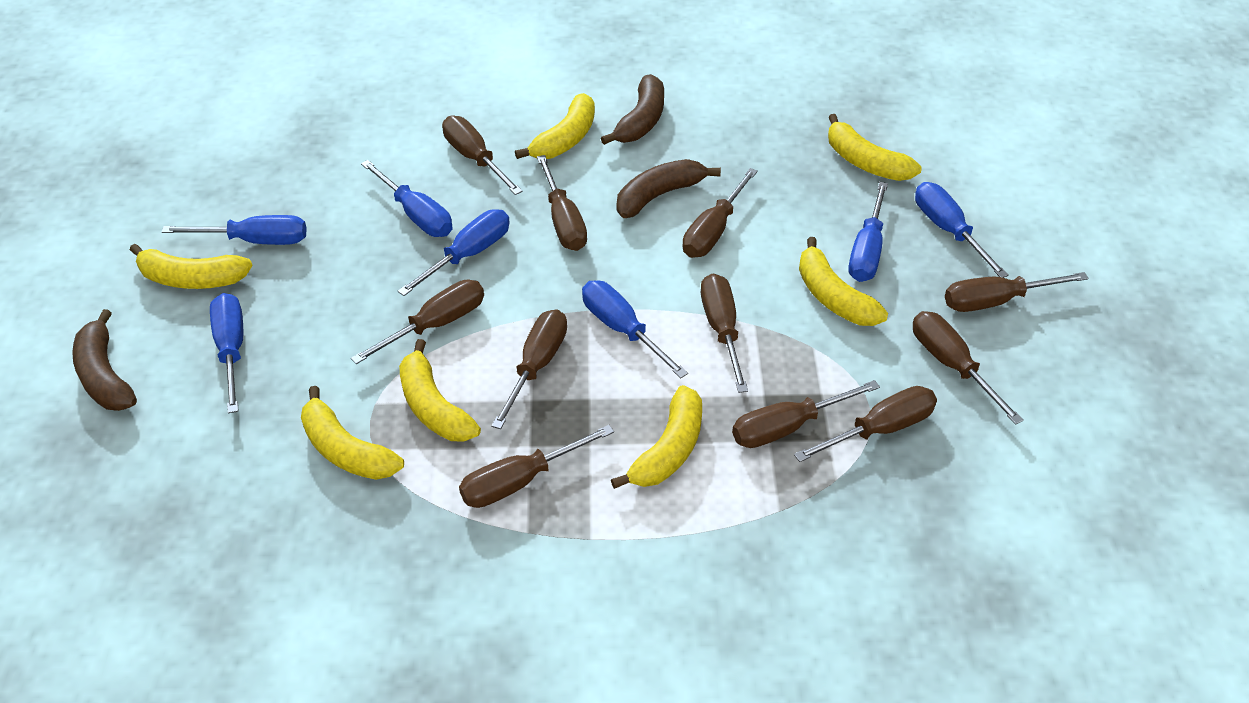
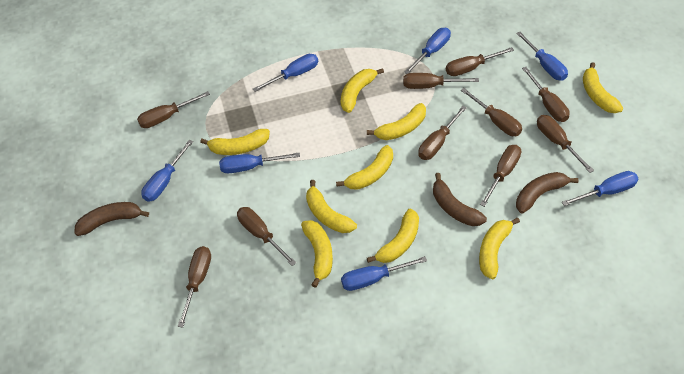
brown screwdriver: [351,280,484,364] [442,116,522,195] [459,425,614,508] [491,309,567,429] [537,155,587,251] [683,168,758,258] [701,273,748,393] [732,380,880,448] [794,386,937,462] [913,311,1024,425] [945,272,1089,312] = 11 -> [137,91,210,128] [178,246,211,328] [237,207,296,266] [403,73,479,89] [418,106,467,160] [446,47,514,76] [461,88,522,136] [480,145,521,207] [522,67,570,122] [537,115,594,173] = 10
yellow banana: [130,244,253,289] [301,386,404,480] [399,339,481,442] [515,93,595,159] [611,385,702,489] [799,237,888,326] [828,114,922,181] = 7 -> [200,129,270,155] [301,220,333,288] [306,180,357,233] [336,145,393,190] [341,68,384,113] [367,103,426,140] [367,208,419,263] [479,218,520,279] [583,62,623,113] = 9

